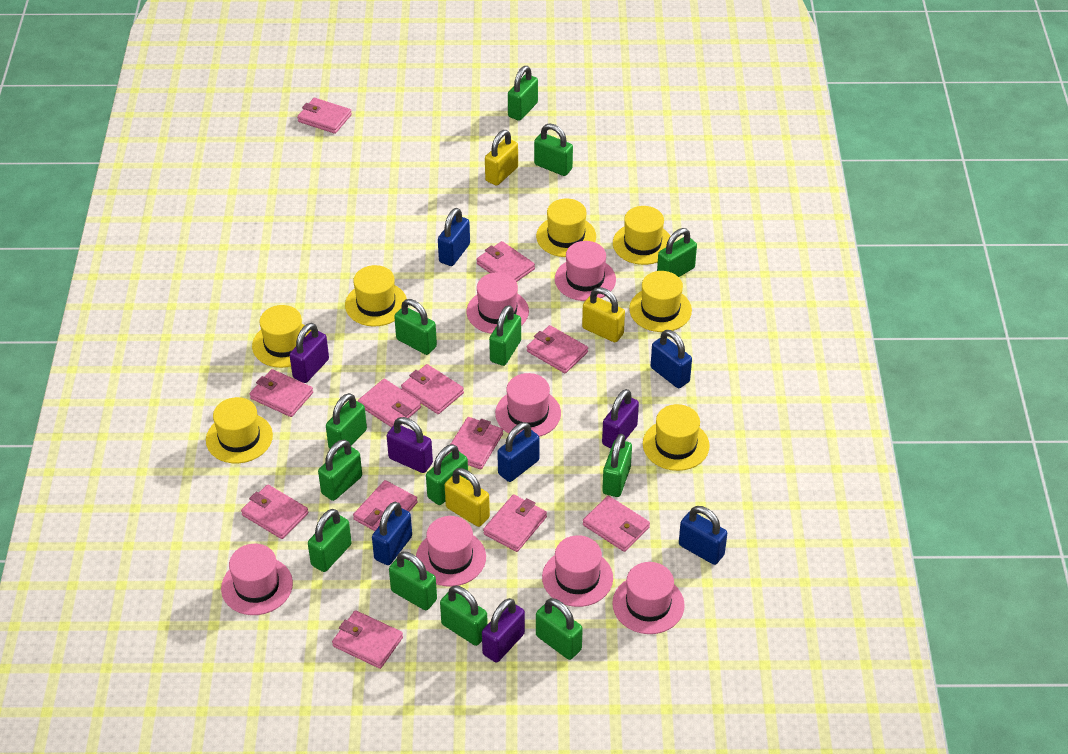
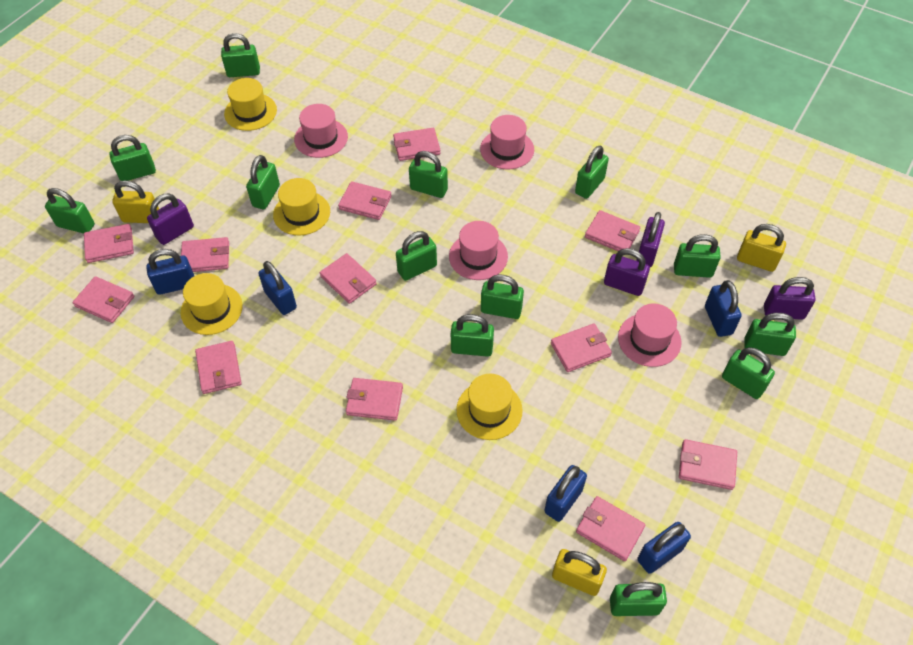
pink hat: [221,544,293,615] [416,516,486,586] [467,273,529,334] [495,373,561,437] [542,535,613,607] [555,241,616,301] [612,562,685,634] = 7 -> [294,104,348,158] [449,221,508,280] [480,115,534,169] [618,304,681,367] = 4
yellow hat: [206,397,273,463] [252,305,311,368] [345,265,407,326] [536,198,596,257] [613,206,670,265] [629,271,692,332] [643,404,710,471] = 7 -> [181,273,243,335] [224,78,277,131] [273,178,330,235] [456,374,523,440] = 4

